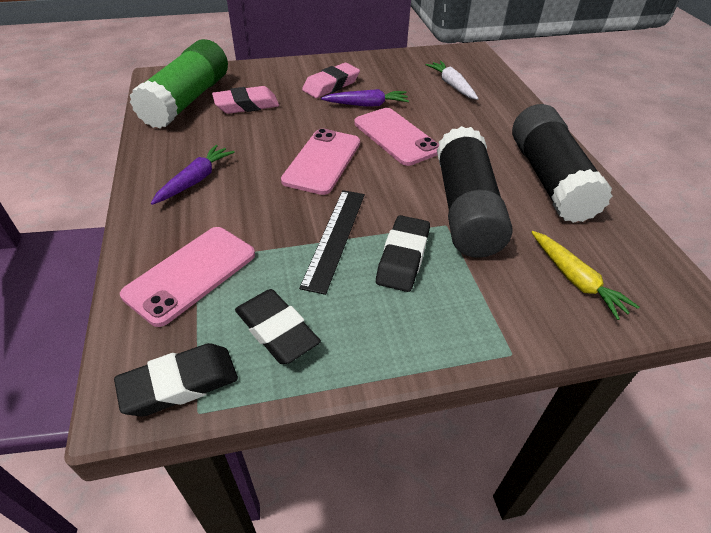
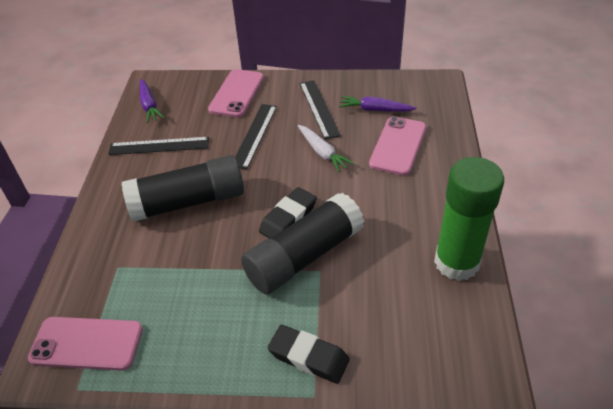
black eraser: [114,343,238,416] [235,289,321,364] [376,215,430,292] = 3 -> [259,187,317,239] [268,325,350,384] = 2
black ruler: [299,190,365,295] = 1 -> [108,137,209,155] [235,104,277,169] [300,80,341,139] = 3
pink eraser: [212,86,279,114] [302,63,360,98] = 2 -> none = 0
yellow carrot: [531,231,639,320] = 1 -> none = 0

